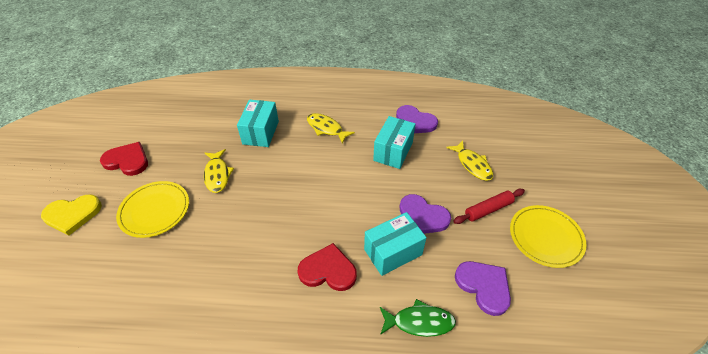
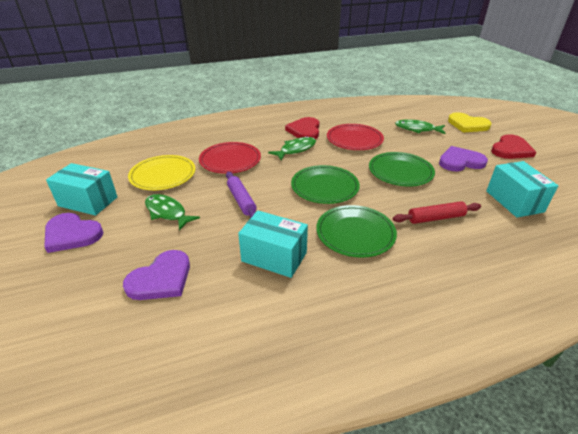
green fish: [380,299,456,337] = 1 -> [145,194,200,231] [268,136,316,161] [395,119,445,134] = 3
green plate: none = 0 -> [291,165,360,204] [316,205,397,258] [369,152,435,187] = 3
purple rolling pin: none = 0 -> [226,172,257,219] = 1
red plate: none = 0 -> [199,142,261,174] [327,124,384,150] = 2
yellow fish: [204,149,234,193] [307,113,355,144] [446,141,493,181] = 3 -> none = 0
yellow plate: [116,181,189,238] [510,205,587,268] = 2 -> [128,155,196,190] = 1

